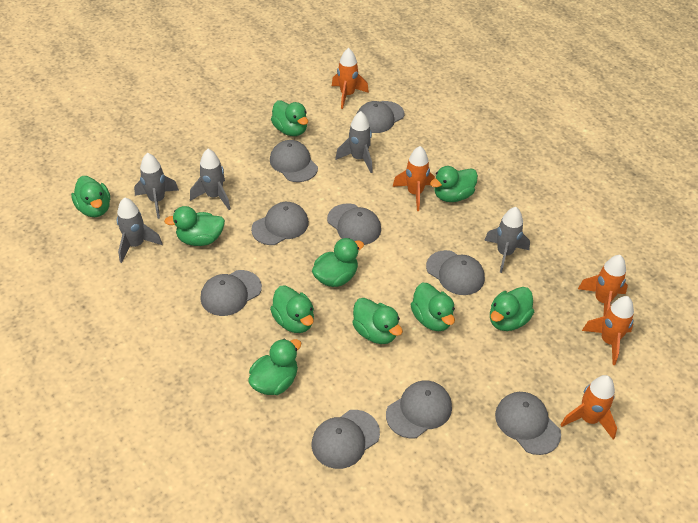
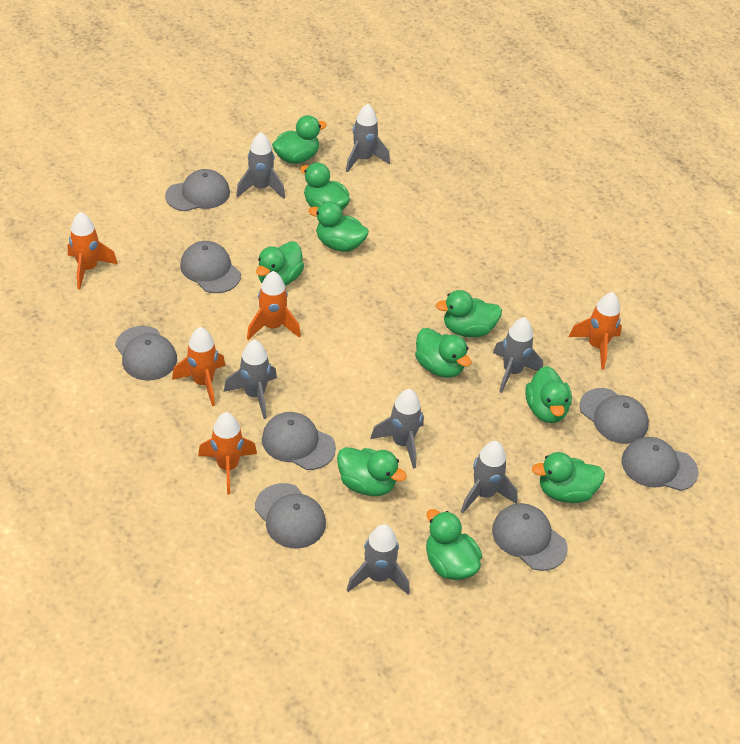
grey cap: [200,270,262,316] [251,202,309,245] [270,140,318,182] [312,410,380,469] [327,203,381,245] [357,101,404,133] [386,380,452,438] [426,250,485,295] [495,392,561,455] = 9 -> [115,326,177,381] [165,169,230,211] [180,241,241,293] [255,483,326,549] [262,412,336,470] [492,503,568,571] [579,388,649,444] [622,437,699,491] = 8
grey rocket: [117,197,163,263] [134,153,179,219] [190,149,231,210] [335,111,373,173] [484,207,530,273] = 5 -> [224,340,277,419] [236,132,285,199] [346,104,390,173] [347,524,410,595] [370,389,424,469] [461,441,518,513] [493,317,543,393] = 7

